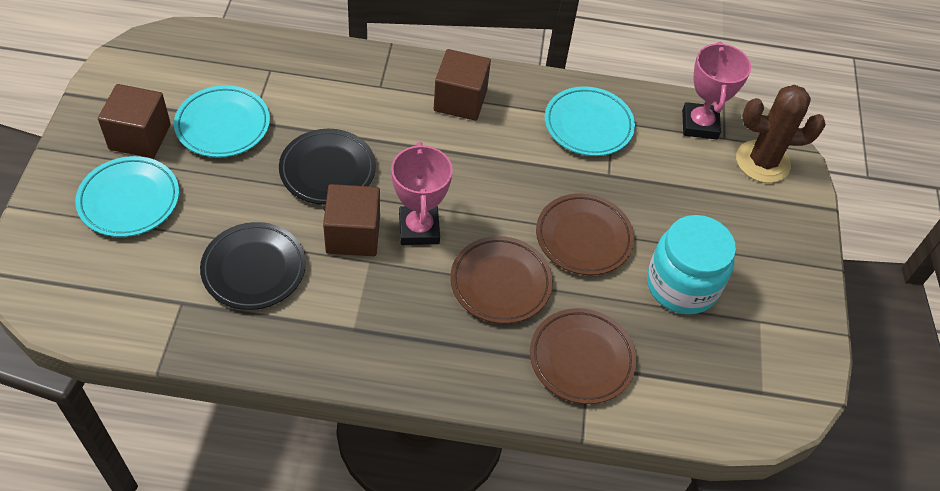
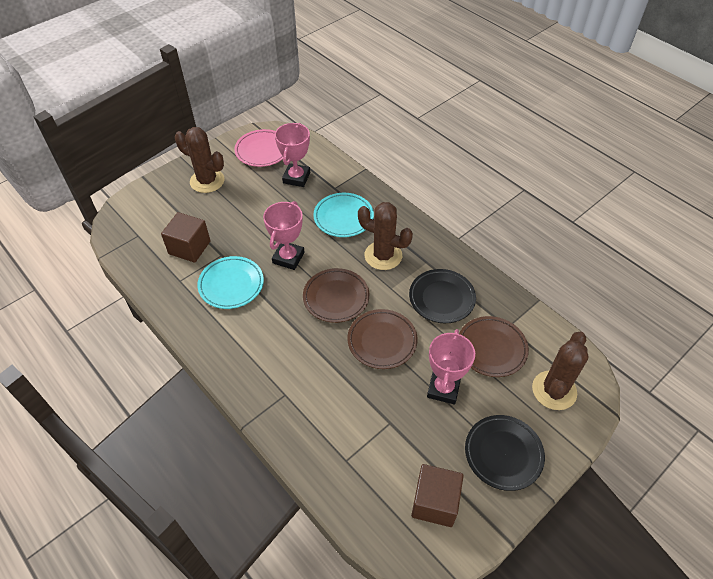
brown cactus: [736,85,826,183] = 1 -> [175,127,225,193] [358,202,413,270] [532,332,588,410] = 3
brown cube: [98,84,171,158] [323,184,380,256] [434,49,491,121] = 3 -> [161,212,210,263] [411,464,464,527] = 2
pink plate: none = 0 -> [234,129,283,167] = 1
pink trophy: [391,142,453,245] [682,42,751,140] = 2 -> [263,201,305,270] [275,123,310,187] [427,329,475,405] = 3
turquoise jar: [647,215,736,314] = 1 -> none = 0
turquoise plate: [75,156,179,237] [174,85,270,158] [545,86,635,156] = 3 -> [197,256,264,309] [313,193,374,237] = 2

